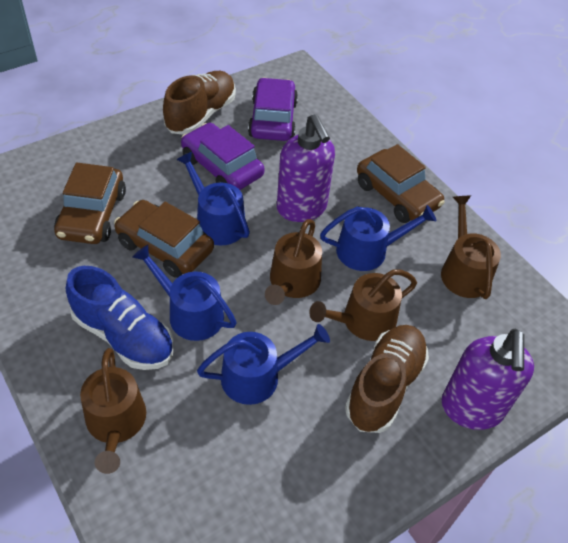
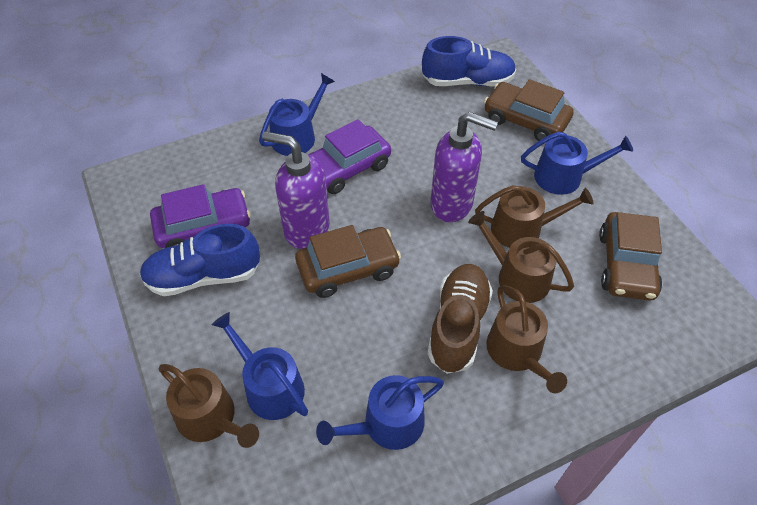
blue shoe: [66,266,174,370] = 1 -> [140,224,260,296] [422,36,516,87] = 2
brown shoe: [163,71,236,134] [345,325,429,433] = 2 -> [428,264,493,374] = 1

